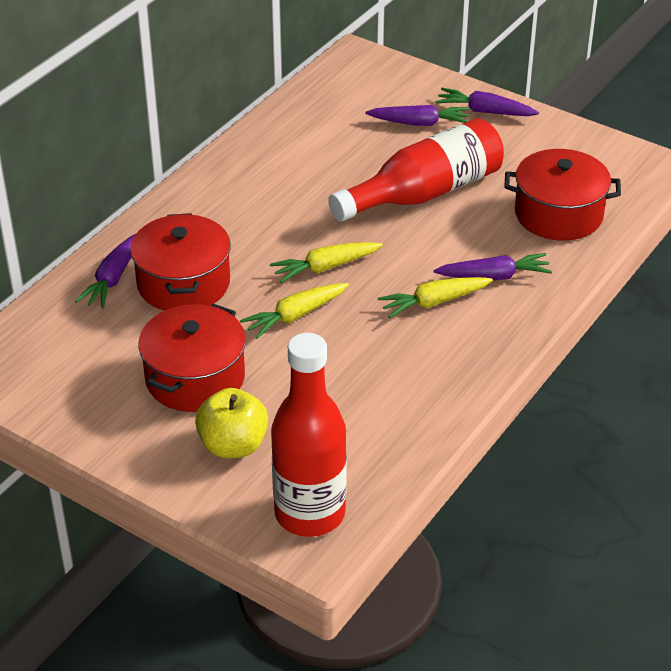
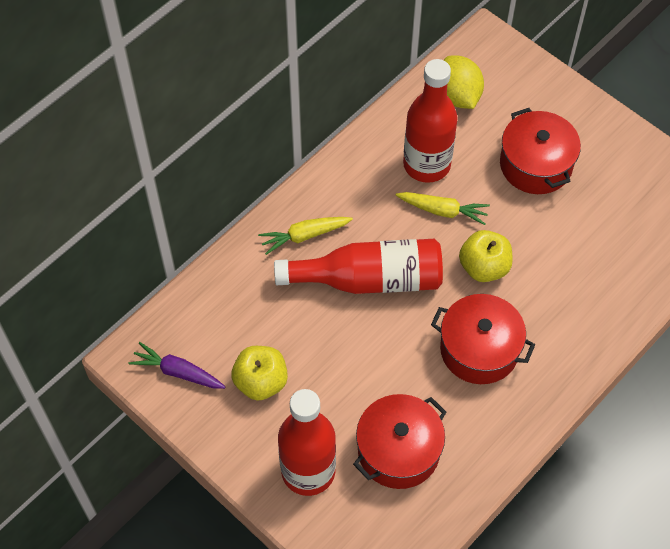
purple carrot: [75,234,136,309] [365,105,470,126] [433,253,552,280] [435,88,539,116] = 4 -> [129,342,225,389] = 1
red bottle: [271,333,347,537] [328,118,504,222] = 2 -> [274,239,443,294] [278,389,336,496] [403,59,458,183] = 3
yellow apple: [195,388,268,458] = 1 -> [231,346,288,401] [459,230,513,282] = 2
yellow carrot: [240,283,349,339] [270,242,383,283] [378,277,493,318] = 3 -> [258,217,353,255] [396,192,490,225] = 2
yellow lemon: none = 0 -> [444,55,484,109] = 1

